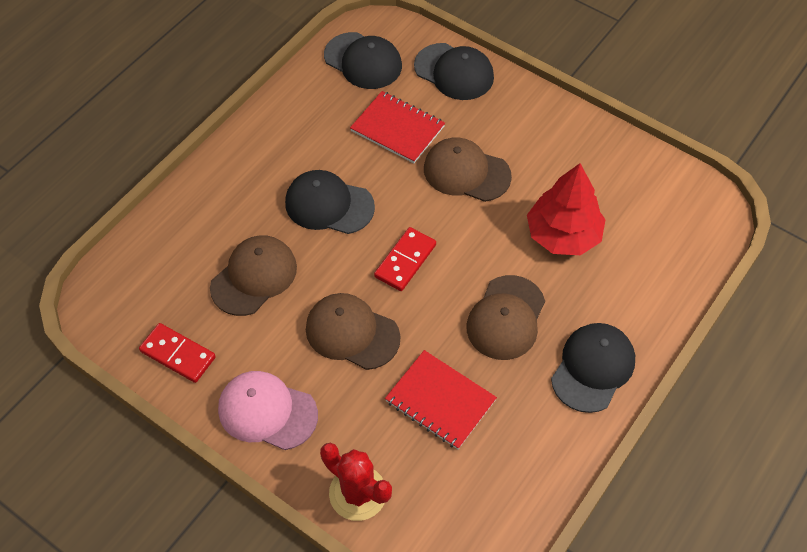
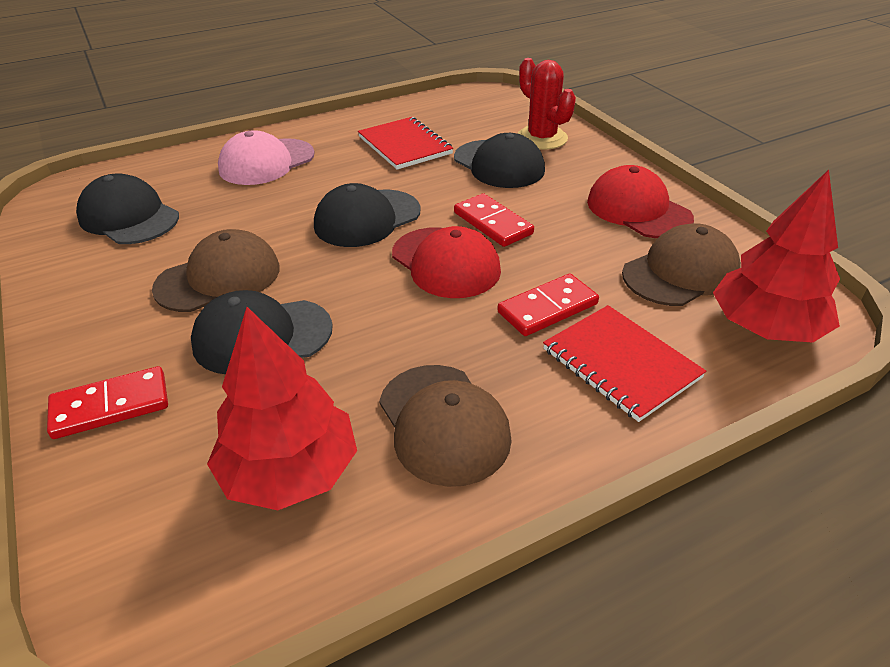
brown cap: [210,235,297,316] [306,293,400,370] [424,138,512,202] [467,275,545,360] = 4 -> [152,229,280,312] [379,365,512,487] [622,223,741,306] = 3
red cap: none = 0 -> [392,226,501,298] [587,165,694,238] = 2
red domino: [139,323,216,383] [374,227,436,291] = 2 -> [47,366,168,439] [454,193,534,247] [497,274,599,336] = 3
red tree: [527,163,606,255] = 1 -> [207,307,357,510] [713,170,840,342] = 2

